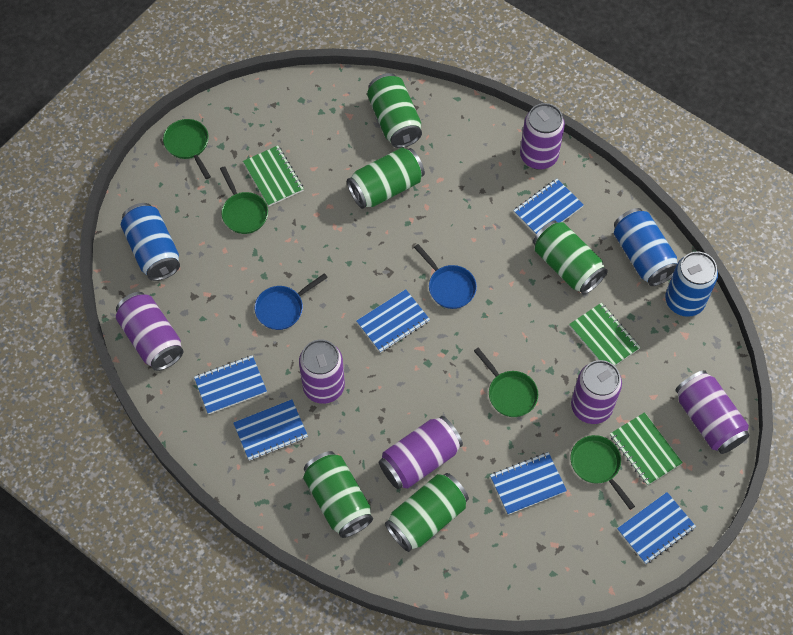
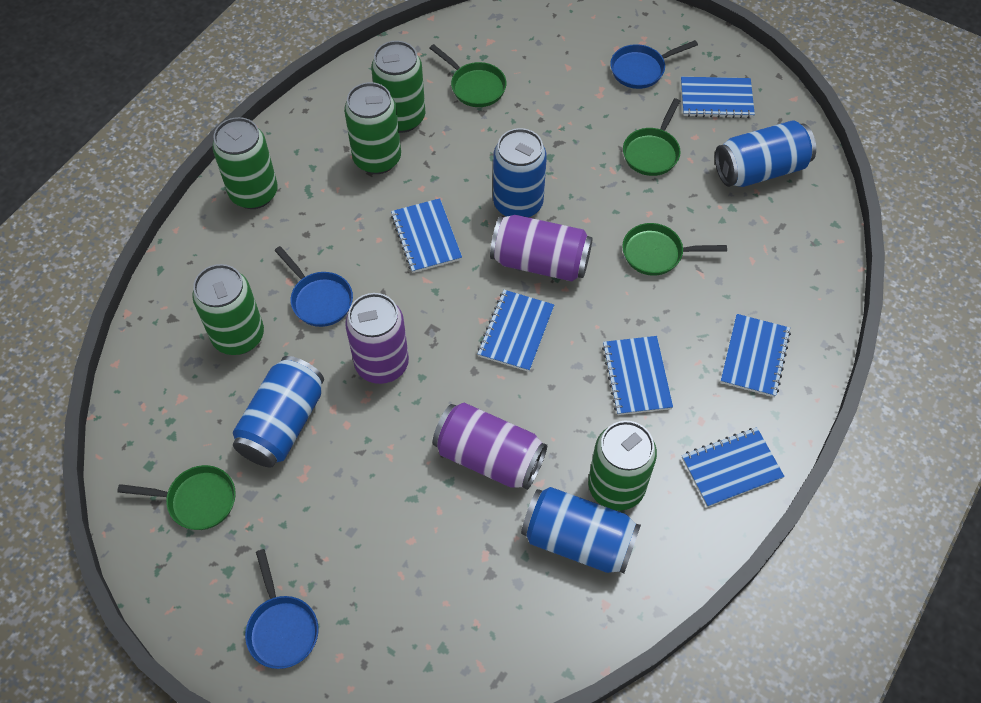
blue can: [121,203,180,281] [614,208,677,286] [665,251,718,317] = 3 -> [233,356,324,467] [493,128,547,217] [521,487,641,574] [715,120,816,187] = 4
blue pan: [255,273,328,330] [414,244,477,309] = 2 -> [245,549,318,669] [274,246,353,327] [610,40,698,89] = 3
green notebook: [243,146,304,207] [569,303,640,366] [610,412,683,486] = 3 -> none = 0
purple can: [116,292,183,371] [299,339,345,404] [379,416,463,489] [520,103,565,170] [571,360,622,424] [675,370,749,454] = 6 -> [345,293,409,384] [433,403,547,490] [490,215,593,281] = 3

